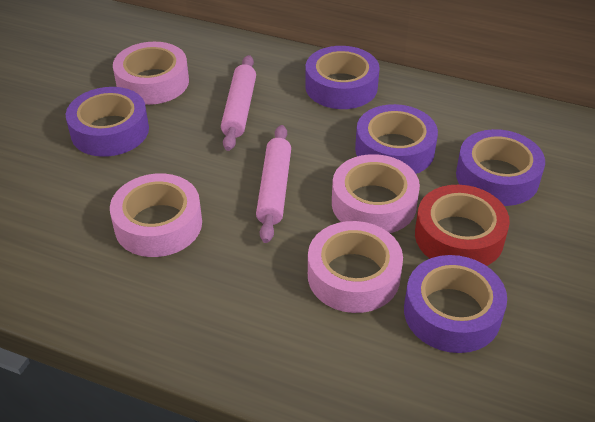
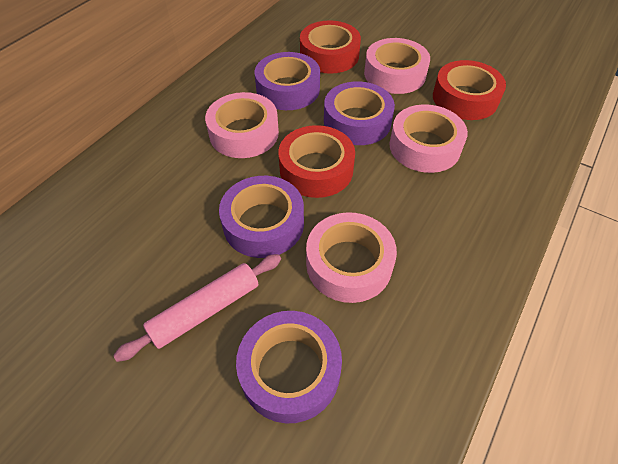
pink rolling pin: [221,55,256,151] [256,125,291,243] = 2 -> [113,254,281,362] = 1
purple tape: [66,87,149,157] [305,46,380,109] [355,104,438,174] [404,255,507,353] [456,129,545,206] = 5 -> [219,176,304,258] [236,311,342,423] [255,52,320,110] [324,81,395,145] = 4
red tape: [415,185,510,266] = 1 -> [278,125,355,198] [300,20,361,74] [433,60,506,120] = 3

